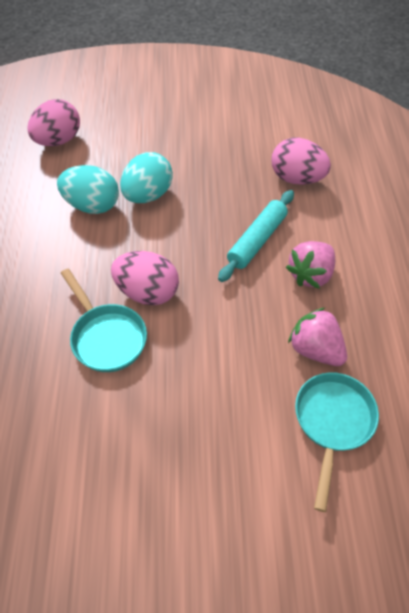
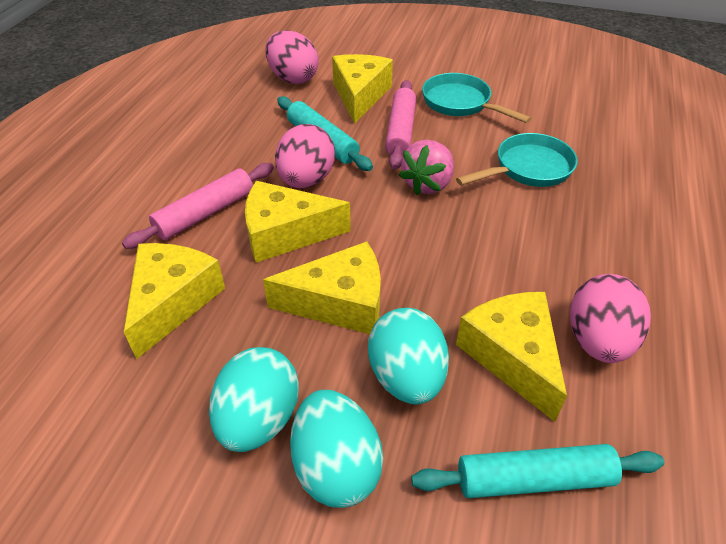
pink rolling pin: none = 0 -> [122,163,274,249] [385,80,416,170] = 2
pink strawberry: [286,241,335,289] [288,307,347,366] = 2 -> [399,140,454,195] = 1
turquoise egg: [57,165,119,214] [120,152,173,203] = 2 -> [209,347,299,452] [290,390,383,508] [368,308,449,405] = 3
turquoise rolling pin: [218,190,294,282] = 1 -> [277,96,373,171] [411,444,664,498] = 2
yellow cheese: none = 0 -> [124,243,225,360] [245,181,351,263] [263,241,381,334] [332,54,393,124] [456,292,567,422] = 5

